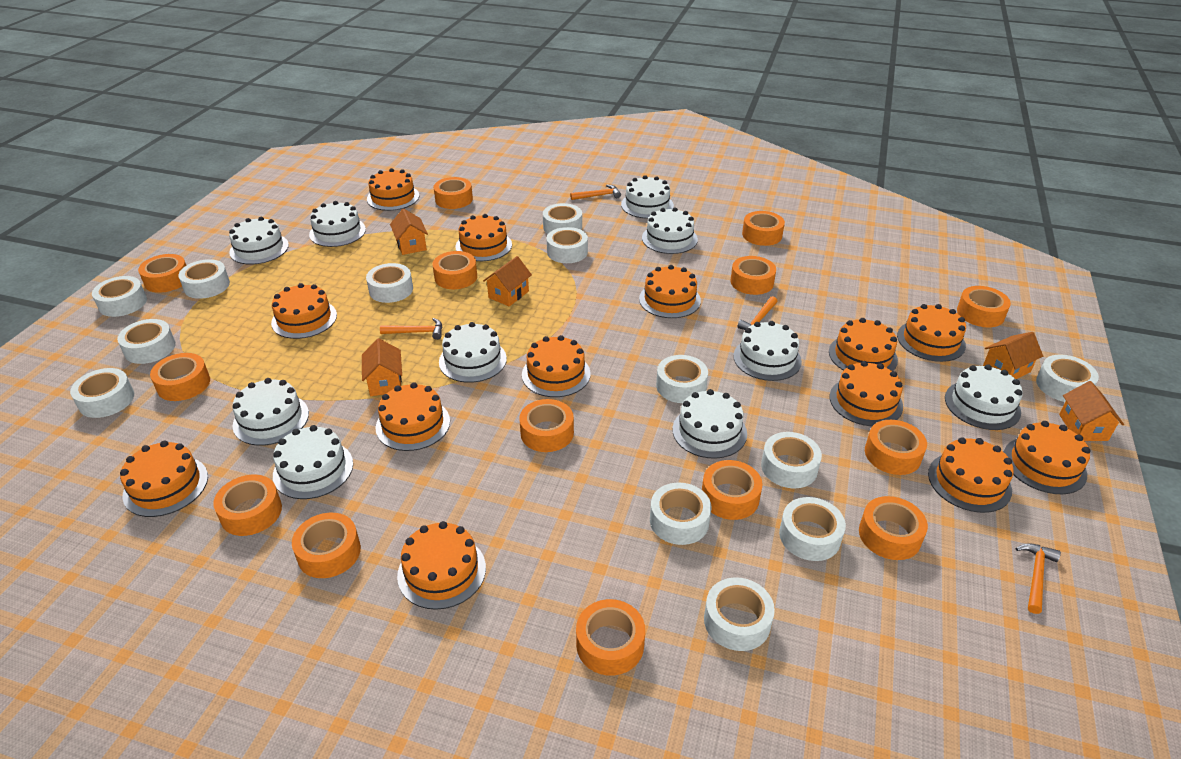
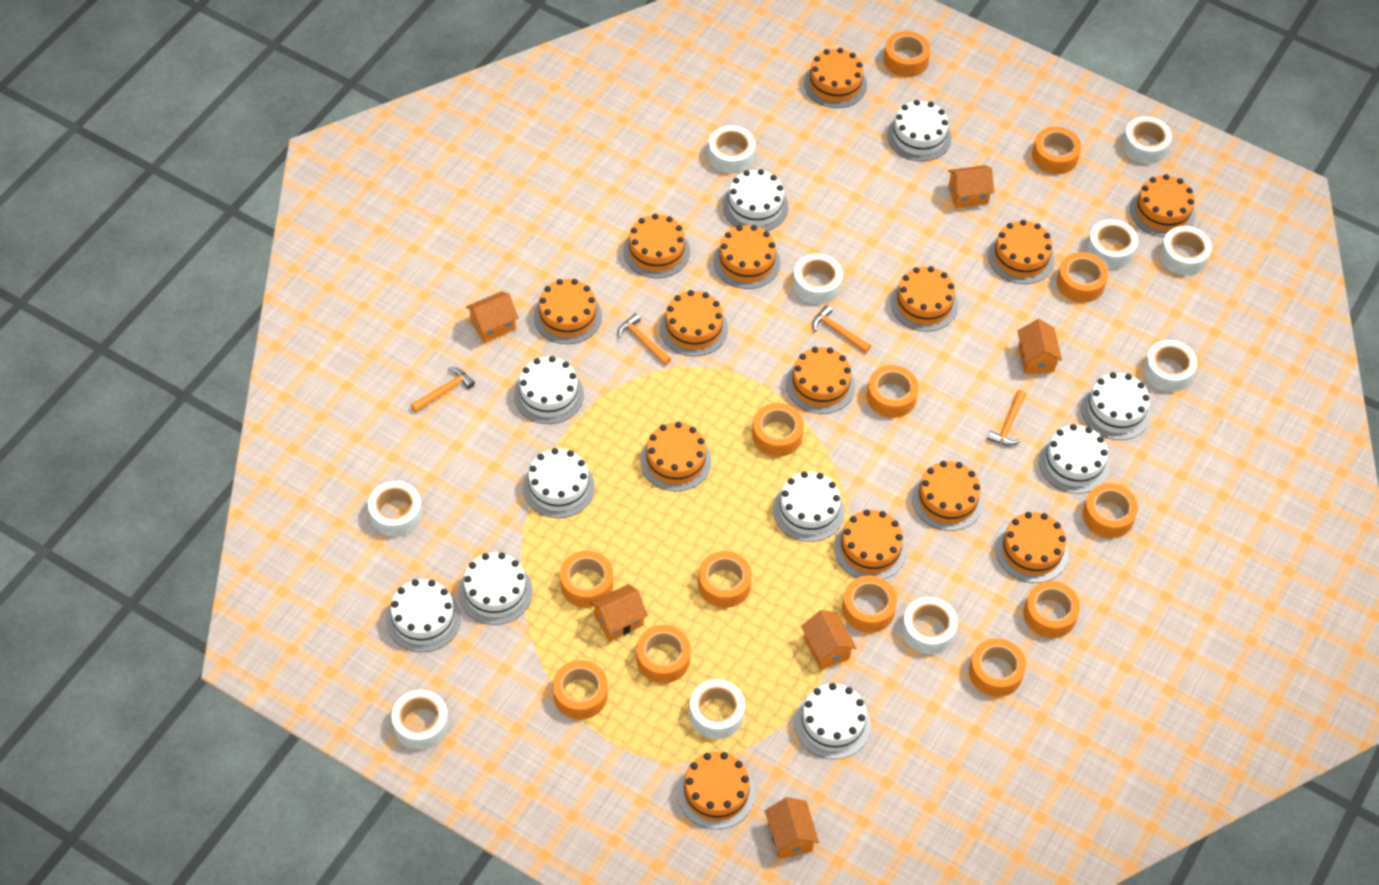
orange cake: [120,441,208,517] [271,283,337,339] [367,168,419,211] [376,382,450,451] [397,521,486,610] [455,214,512,261] [522,335,591,397] [639,265,701,318] [829,318,898,371] [830,361,903,426] [897,304,966,362] [928,437,1014,513] [1004,421,1090,494] = 13 -> [534,279,602,344] [623,214,690,278] [640,422,711,491] [660,290,728,356] [677,752,755,829] [714,225,780,289] [786,347,855,414] [804,48,867,108] [834,509,907,579] [891,266,958,332] [912,461,984,531] [988,220,1055,284] [996,512,1068,583] [1130,174,1196,237] = 14
orange house: [362,338,402,396] [390,208,428,255] [483,256,532,306] [983,332,1043,379] [1059,381,1124,441] = 5 -> [466,291,519,343] [590,584,648,641] [765,797,819,859] [801,610,856,670] [948,165,994,208] [1017,319,1062,374] = 6
orange tape: [138,254,186,293] [150,353,210,401] [213,475,282,536] [292,513,361,578] [433,251,477,289] [434,177,473,209] [519,399,574,452] [576,599,645,676] [702,460,763,520] [731,256,776,295] [742,211,785,246] [859,496,928,560] [865,420,927,475] [957,286,1011,327] = 14 -> [553,660,608,719] [560,551,613,608] [636,625,691,683] [698,551,752,608] [752,403,804,457] [842,576,897,633] [867,365,919,418] [884,31,931,77] [969,638,1026,697] [1024,581,1080,638] [1032,126,1081,174] [1057,252,1108,303] [1083,483,1138,538] = 13
white tape: [70,368,134,418] [92,276,147,317] [117,319,176,364] [178,259,230,299] [366,263,413,303] [543,203,582,234] [546,227,588,263] [650,482,712,545] [656,355,708,403] [704,577,775,651] [761,432,822,488] [779,497,846,561] [1036,355,1099,402] = 13 -> [368,481,422,537] [391,690,449,750] [689,679,745,739] [708,125,755,174] [793,254,843,304] [902,597,958,654] [1087,219,1138,269] [1122,116,1172,164] [1143,340,1197,392] [1160,226,1212,276] = 10

